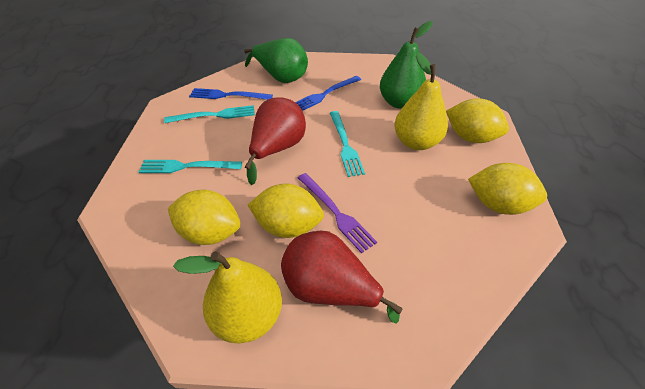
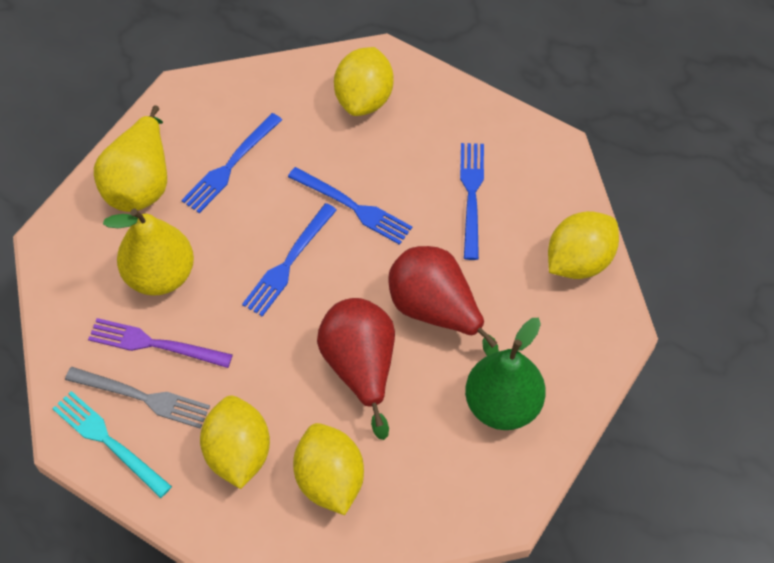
blue fork: [189,88,273,100] [295,76,361,111] = 2 -> [181,113,282,213] [242,203,337,317] [288,167,412,245] [460,143,484,260] = 4
green pear: [244,38,308,83] [380,21,433,109] = 2 -> [465,318,546,430] = 1
grey fork: none = 0 -> [65,367,210,429] = 1
turquoise fork: [139,160,242,173] [164,105,255,123] [330,111,365,177] = 3 -> [52,391,172,498] = 1

